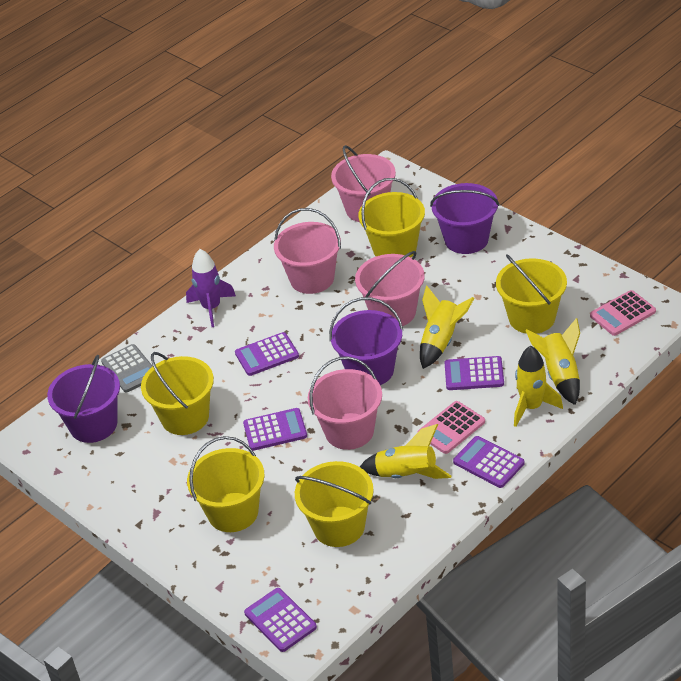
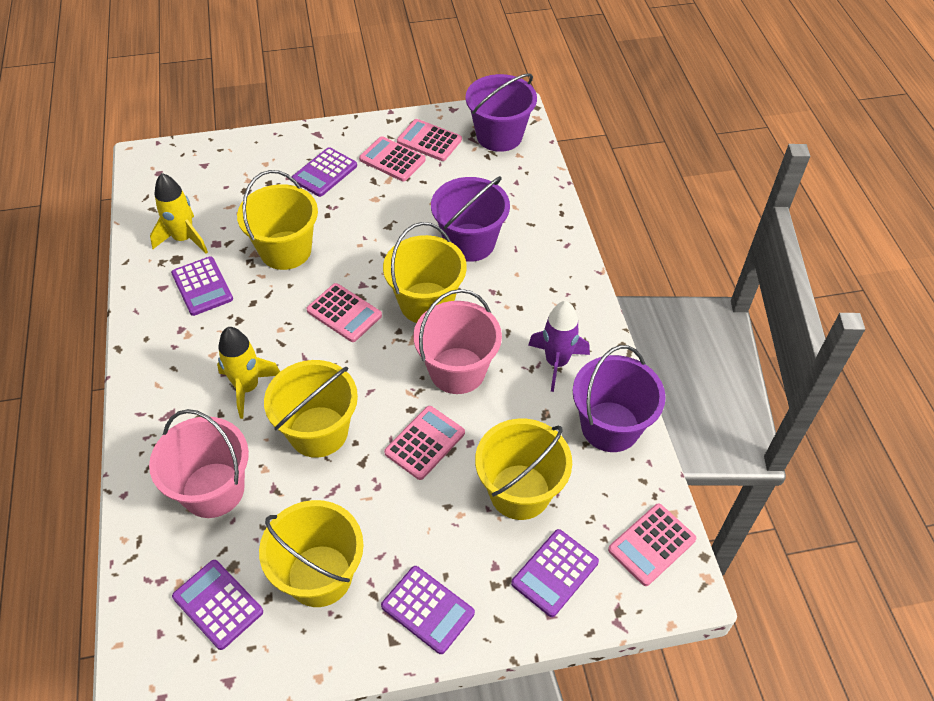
grey calculator: [101,344,153,393] = 1 -> none = 0
pink bucket: [274,208,341,294] [308,356,382,450] [331,145,396,222] [355,251,425,326] = 4 -> [149,409,249,518] [413,289,502,394] = 2
pink calculator: [417,401,485,454] [590,290,656,336] = 2 -> [306,283,382,342] [359,136,426,181] [384,406,465,480] [397,119,462,161] [608,503,696,586] = 5
yellow rocket: [360,424,451,479] [420,286,474,369] [514,346,563,427] [525,318,580,405] = 4 -> [150,173,208,254] [217,327,280,419] = 2

